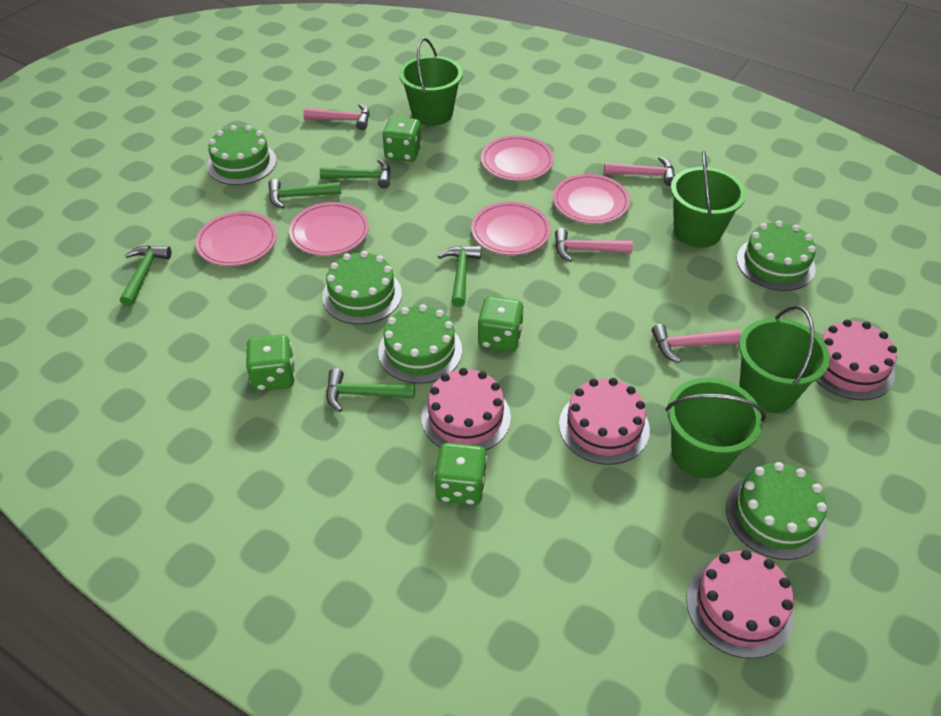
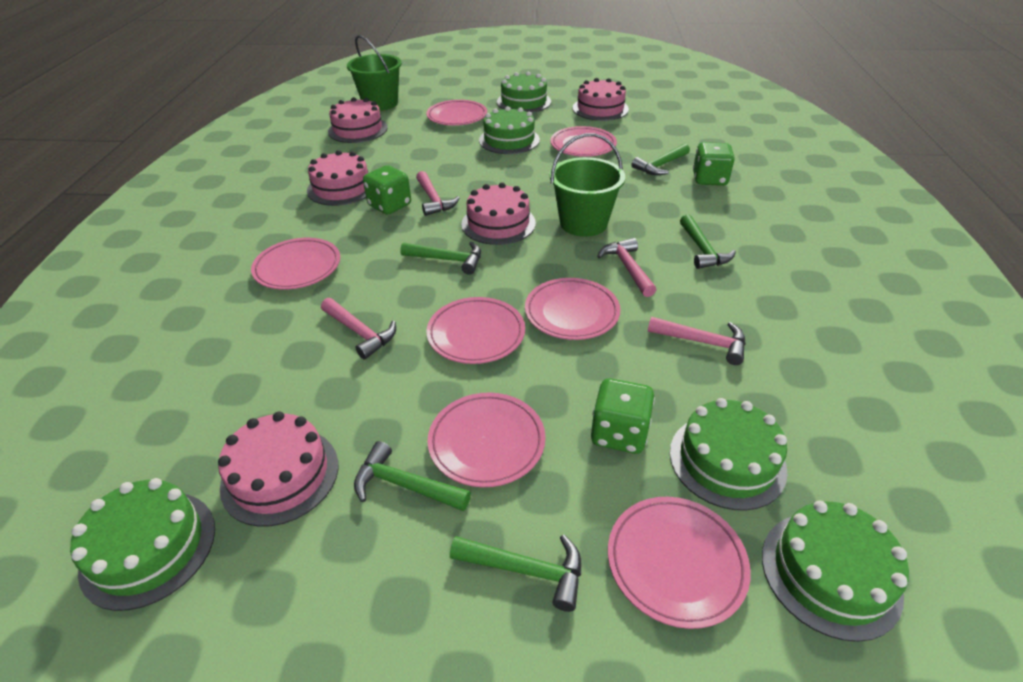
green bucket: [399,38,463,126] [665,377,766,478] [671,151,746,248] [739,305,830,413] = 4 -> [347,35,402,111] [550,133,625,237] = 2
green dice: [246,334,295,391] [382,116,422,162] [434,443,487,505] [477,296,524,352] = 4 -> [363,165,411,215] [591,378,655,454] [693,142,735,186] = 3
pink cake: [421,368,511,451] [559,378,650,465] [686,550,794,659] [816,319,897,400] = 4 -> [218,412,338,527] [307,150,368,206] [328,97,388,143] [461,182,536,245] [572,78,629,121] = 5
pink plate: [195,211,277,266] [289,202,369,256] [471,202,551,255] [481,135,554,181] [553,174,630,224] = 5 -> [251,238,340,290] [426,100,487,126] [426,297,525,364] [427,393,545,487] [525,278,620,340] [550,126,617,157] [608,497,751,629] = 7

